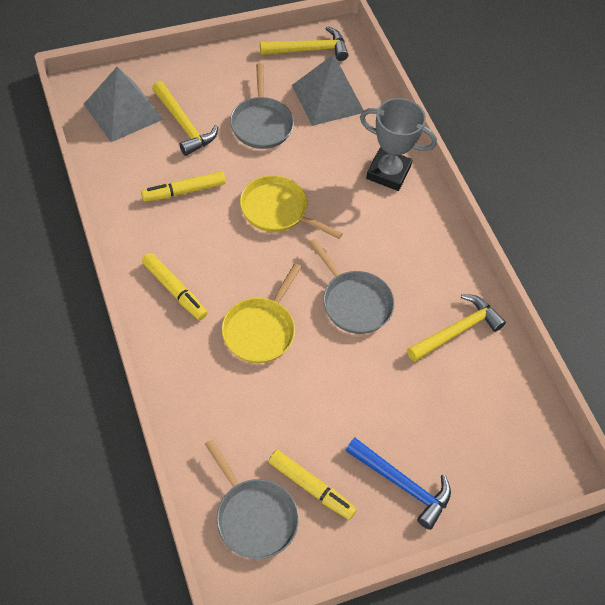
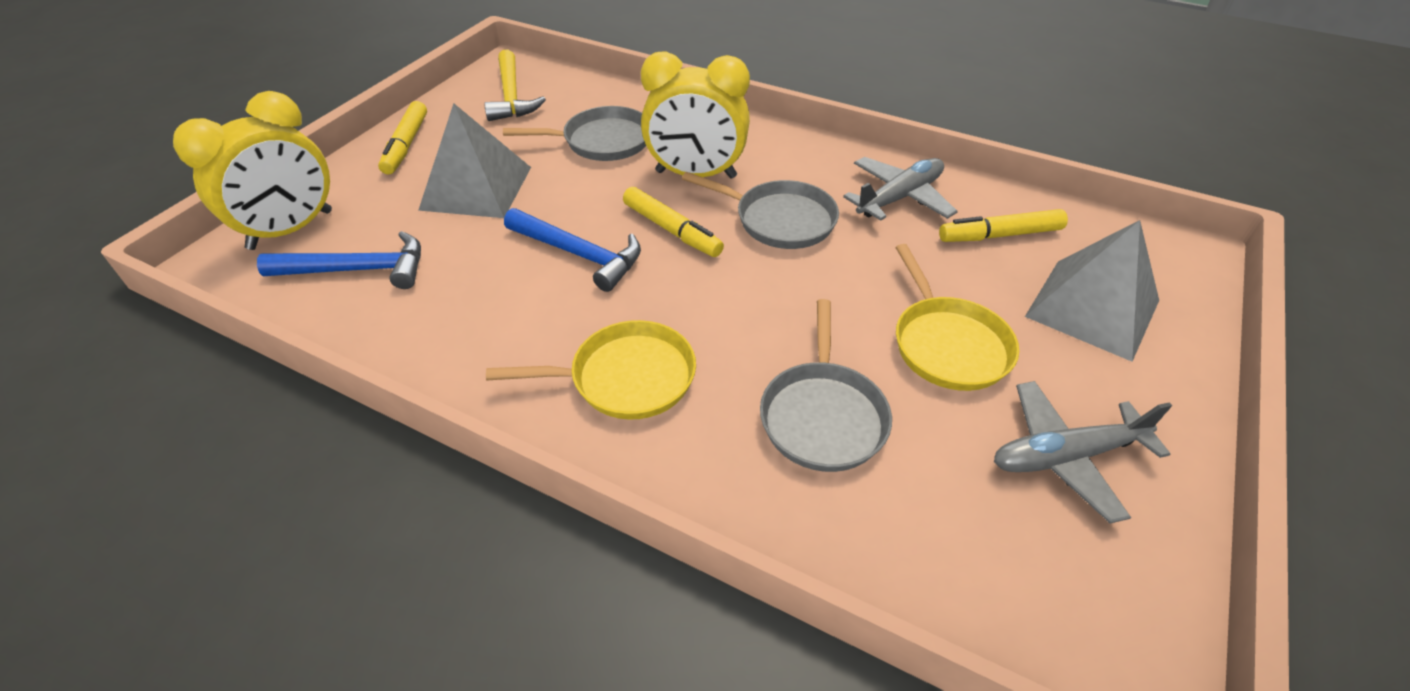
blue hammer: [345,438,451,530] = 1 -> [257,231,421,289] [504,208,641,292] = 2
grey plane: none = 0 -> [843,157,958,221] [994,381,1172,523] = 2
grey trophy: [360,98,437,191] = 1 -> none = 0
yellow clock: none = 0 -> [173,91,332,250] [641,51,750,179] = 2
yellow hammer: [152,81,218,156] [260,26,349,61] [407,294,506,362] = 3 -> [484,49,546,121] = 1

